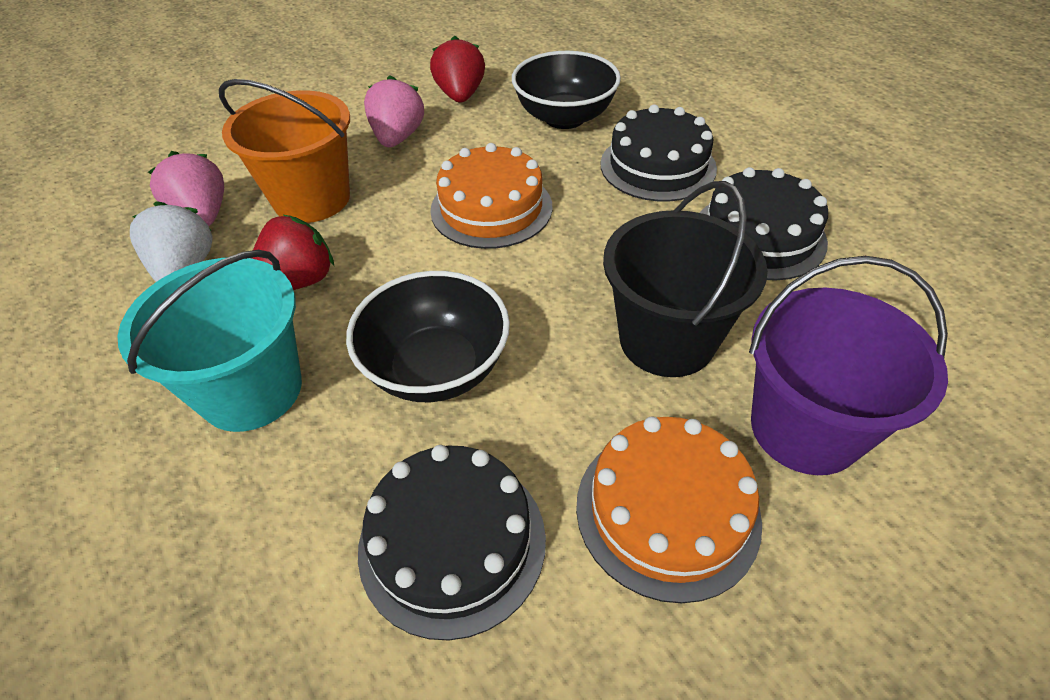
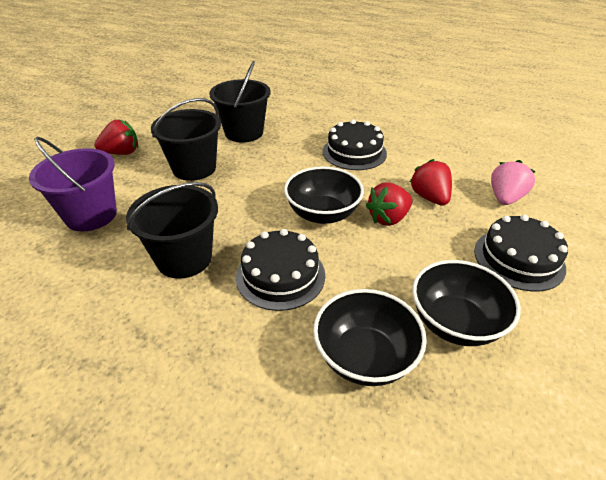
black bowl: [346,271,510,402] [512,51,621,129] = 2 -> [284,166,364,224] [313,289,427,386] [412,260,521,346] = 3
black bucket: [603,181,768,377] = 1 -> [126,182,218,279] [151,98,221,181] [209,61,271,142] = 3
orange bucket: [219,79,350,223] = 1 -> none = 0
orange cake: [430,143,552,249] [576,416,762,603] = 2 -> none = 0
pink strawberry: [148,151,224,226] [364,75,424,147] = 2 -> [491,160,536,205] = 1
red strawberry: [252,214,334,290] [430,35,485,103] = 2 -> [94,120,138,155] [366,183,413,226] [410,159,452,206] = 3
turquoise bucket: [118,250,302,432] = 1 -> none = 0
white strawberry: [130,201,213,282] = 1 -> none = 0

